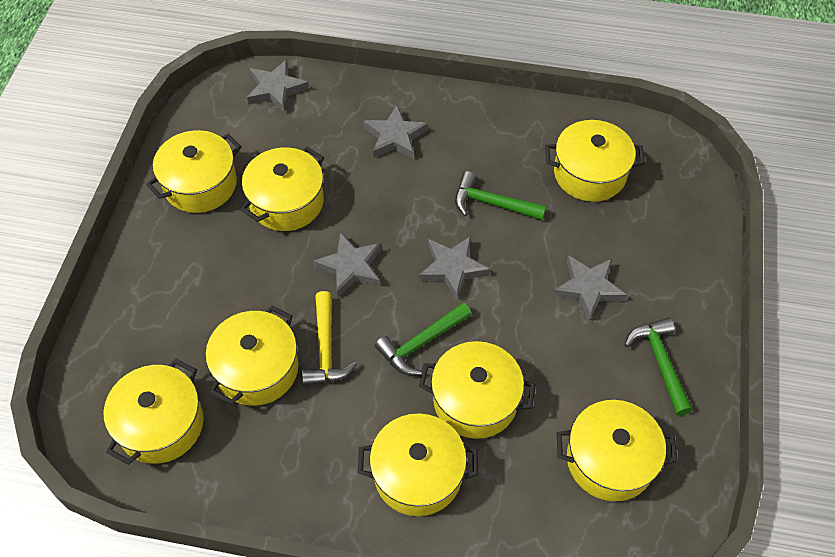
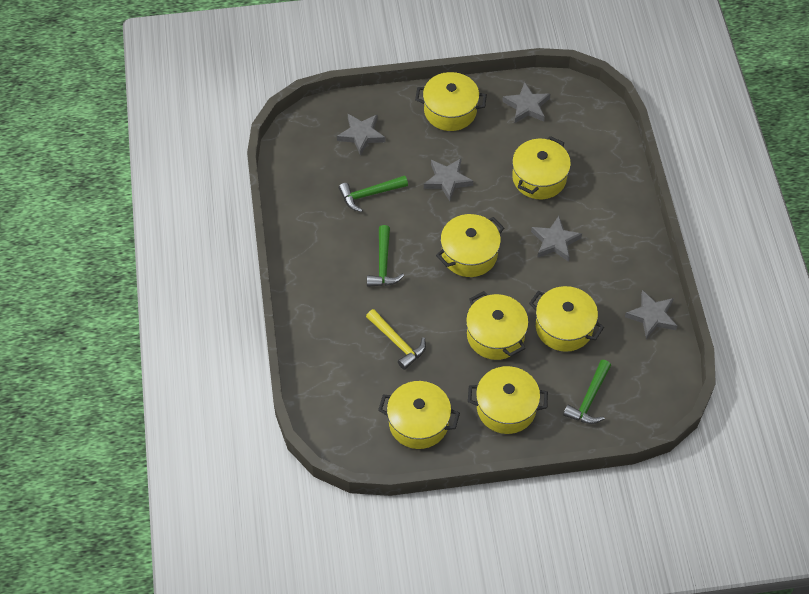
yellow pot: [104,359,204,465] [146,130,241,213] [206,305,298,406] [240,147,324,231] [358,413,478,516] [419,341,536,439] [545,120,645,202] [557,400,678,501] = 8 -> [378,381,460,449] [415,72,487,131] [436,214,504,277] [466,291,529,360] [468,366,548,434] [512,136,571,199] [529,286,604,352] = 7

